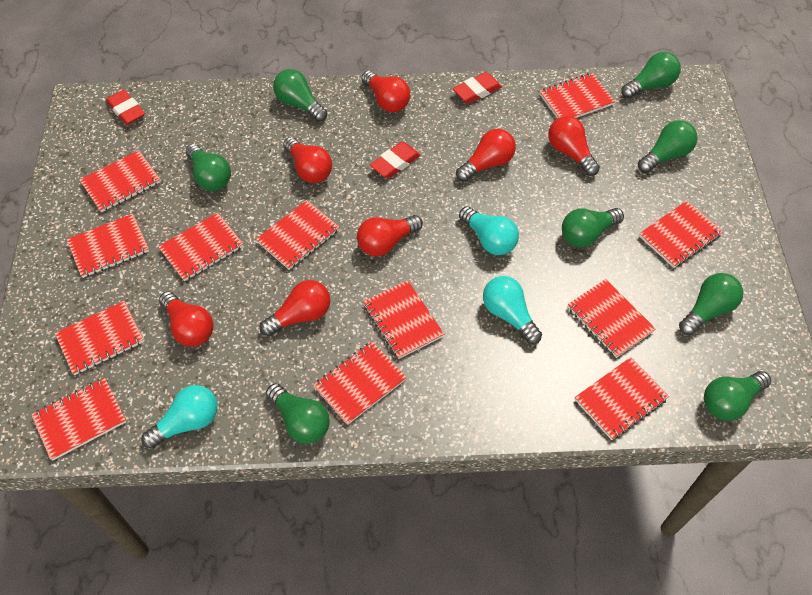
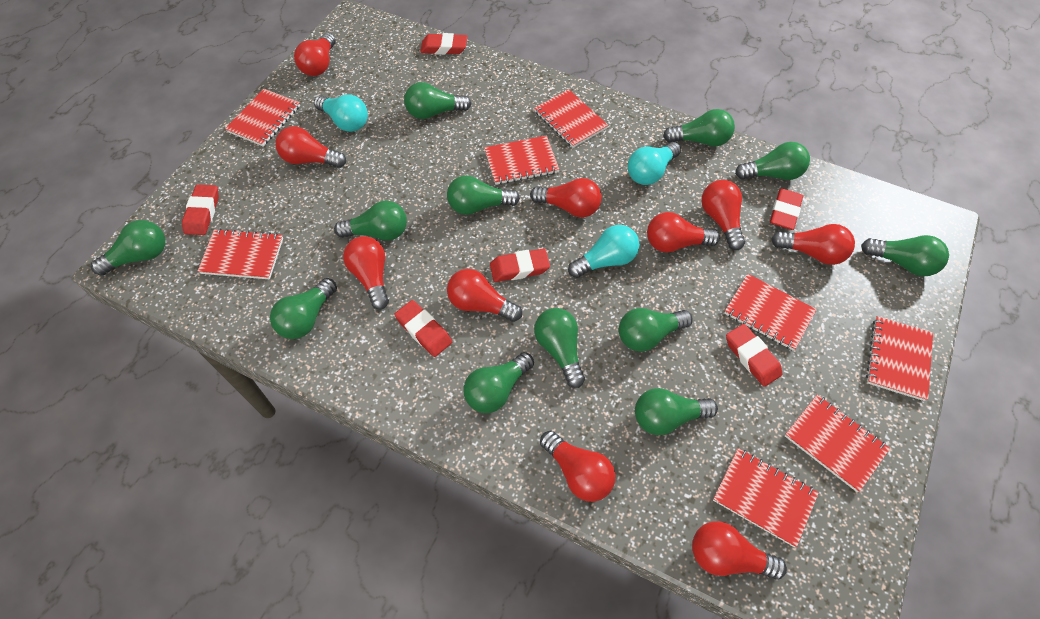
green light bulb: [186,144,231,191] [266,383,330,444] [273,69,327,122] [562,208,624,247] [621,52,681,99] [638,120,698,173] [679,273,743,335] [704,371,771,421] = 8 -> [91,220,165,276] [270,278,337,339] [334,200,407,241] [404,82,472,119] [447,175,520,215] [463,352,534,413] [534,308,585,388] [619,308,693,352] [635,388,718,435] [663,109,735,147] [735,142,810,180] [861,235,949,276] = 12
red eraser: [106,90,145,125] [370,142,420,178] [453,72,502,103] = 3 -> [182,185,219,235] [395,300,452,357] [420,33,467,55] [490,248,550,282] [726,324,782,387] [770,189,803,230] = 6
red light bulb: [159,291,214,347] [260,280,330,336] [283,137,332,183] [357,215,423,256] [361,71,410,112] [456,129,516,182] [548,116,600,176] = 7 -> [275,126,346,168] [294,33,336,76] [343,236,389,310] [447,269,522,322] [530,178,602,217] [540,431,616,502] [647,212,720,253] [692,521,787,580] [702,180,745,250] [771,224,855,265] = 10
red notebook: [31,377,126,461] [55,301,144,375] [67,214,149,278] [79,150,161,212] [158,212,243,281] [256,200,339,270] [313,341,407,425] [363,280,444,359] [540,73,615,118] [568,279,656,358] [575,357,669,440] [639,201,723,268] = 12 -> [198,229,283,279] [225,89,300,146] [484,135,559,185] [534,89,608,148] [713,448,819,547] [724,274,817,351] [785,395,890,492] [866,316,933,401] = 8

